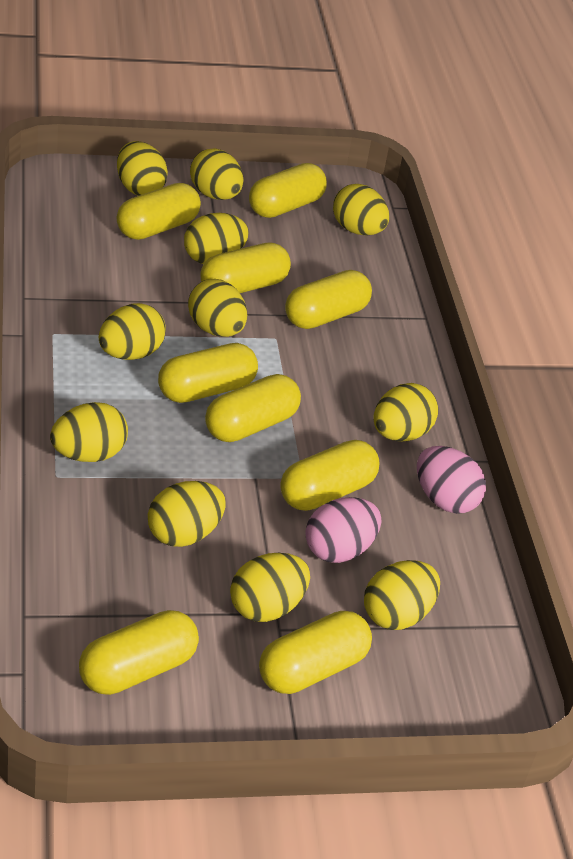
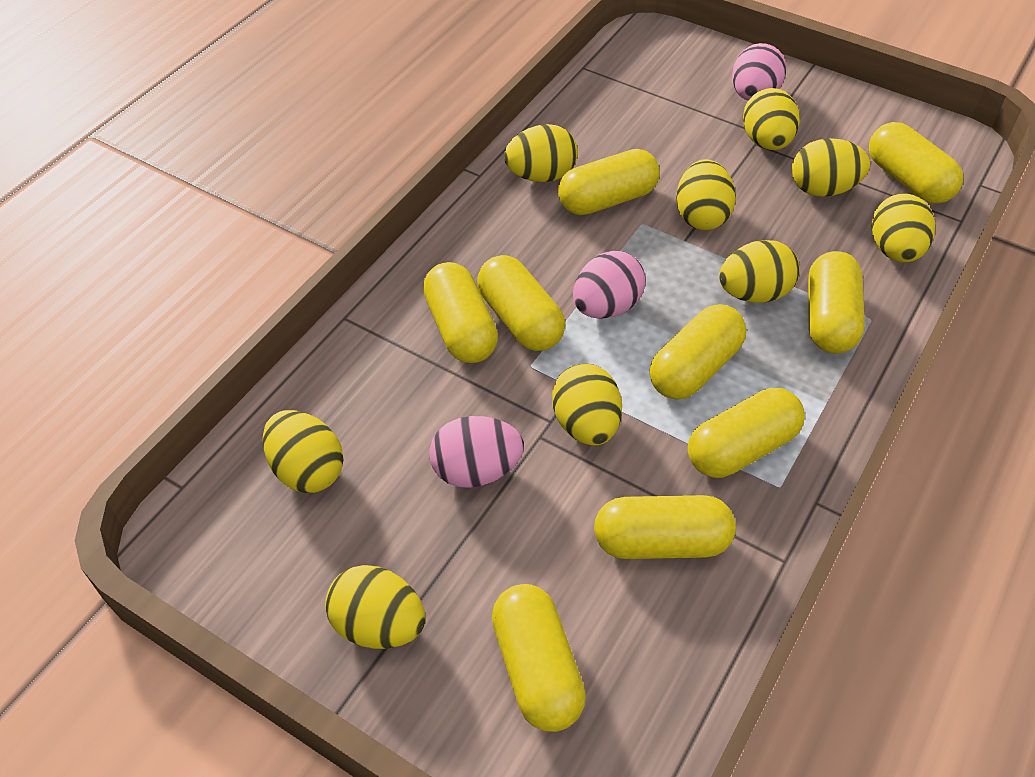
pink egg: [305,497,381,563] [417,446,486,514] = 2 -> [429,416,524,488] [573,251,646,319] [732,43,786,101] = 3
yellow egg: [50,402,128,462] [99,303,166,360] [117,141,168,196] [148,481,226,547] [184,213,249,264] [188,279,247,337] [190,148,244,200] [230,553,310,622] [333,184,389,236] [364,560,440,630] [374,383,438,441] = 11 -> [263,410,344,493] [325,565,425,649] [504,124,578,182] [552,364,622,446] [676,159,736,230] [719,240,800,303] [743,88,800,150] [792,138,870,197] [871,193,935,263] = 9

